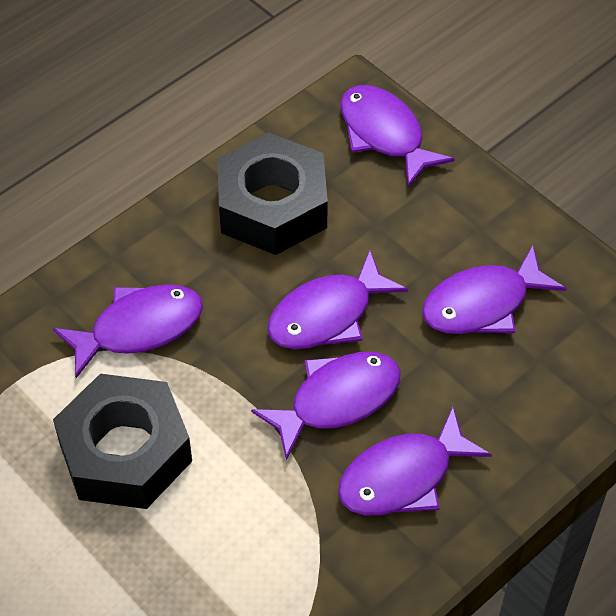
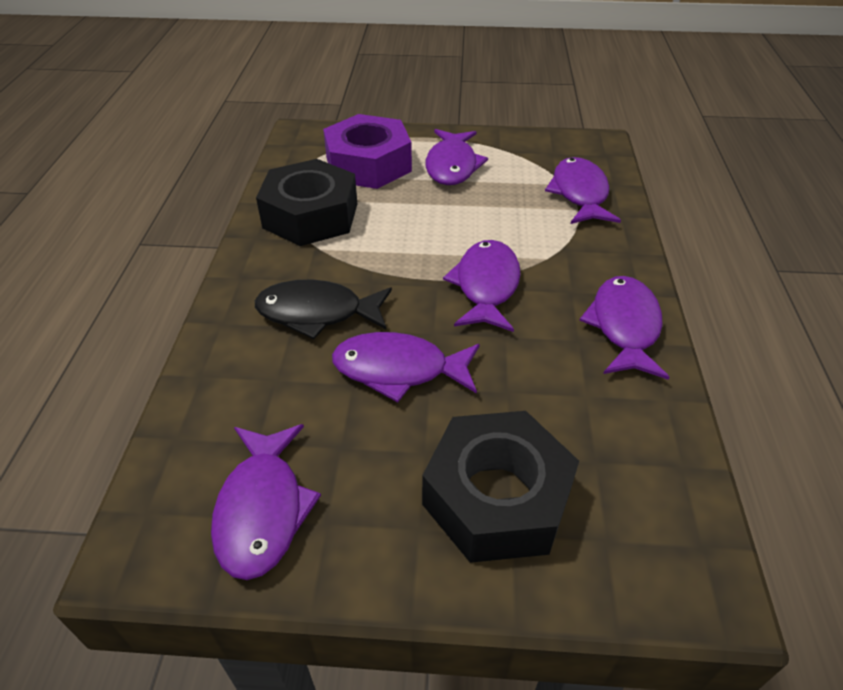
black fish: none = 0 -> [255,280,392,339] = 1
purple nut: none = 0 -> [323,114,412,189] = 1

